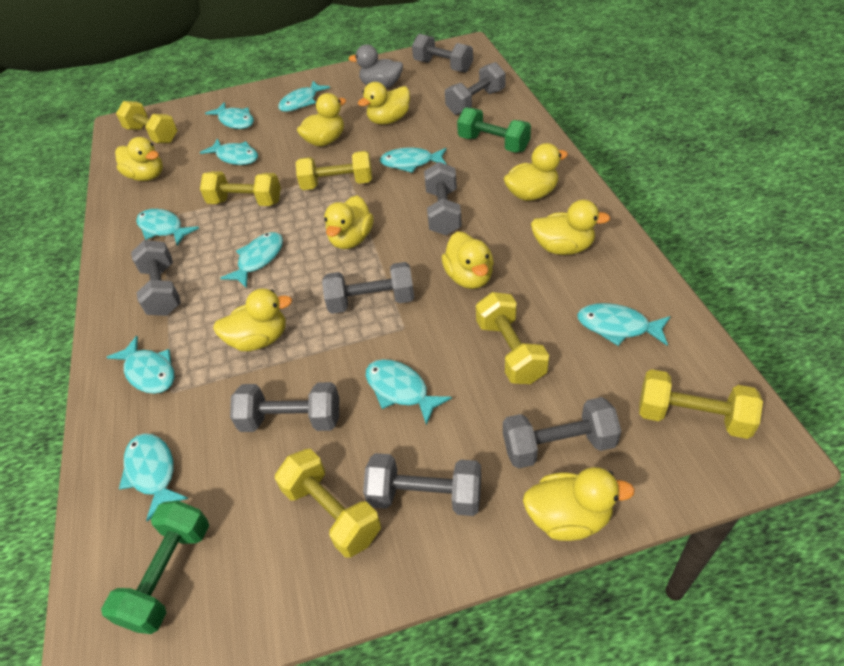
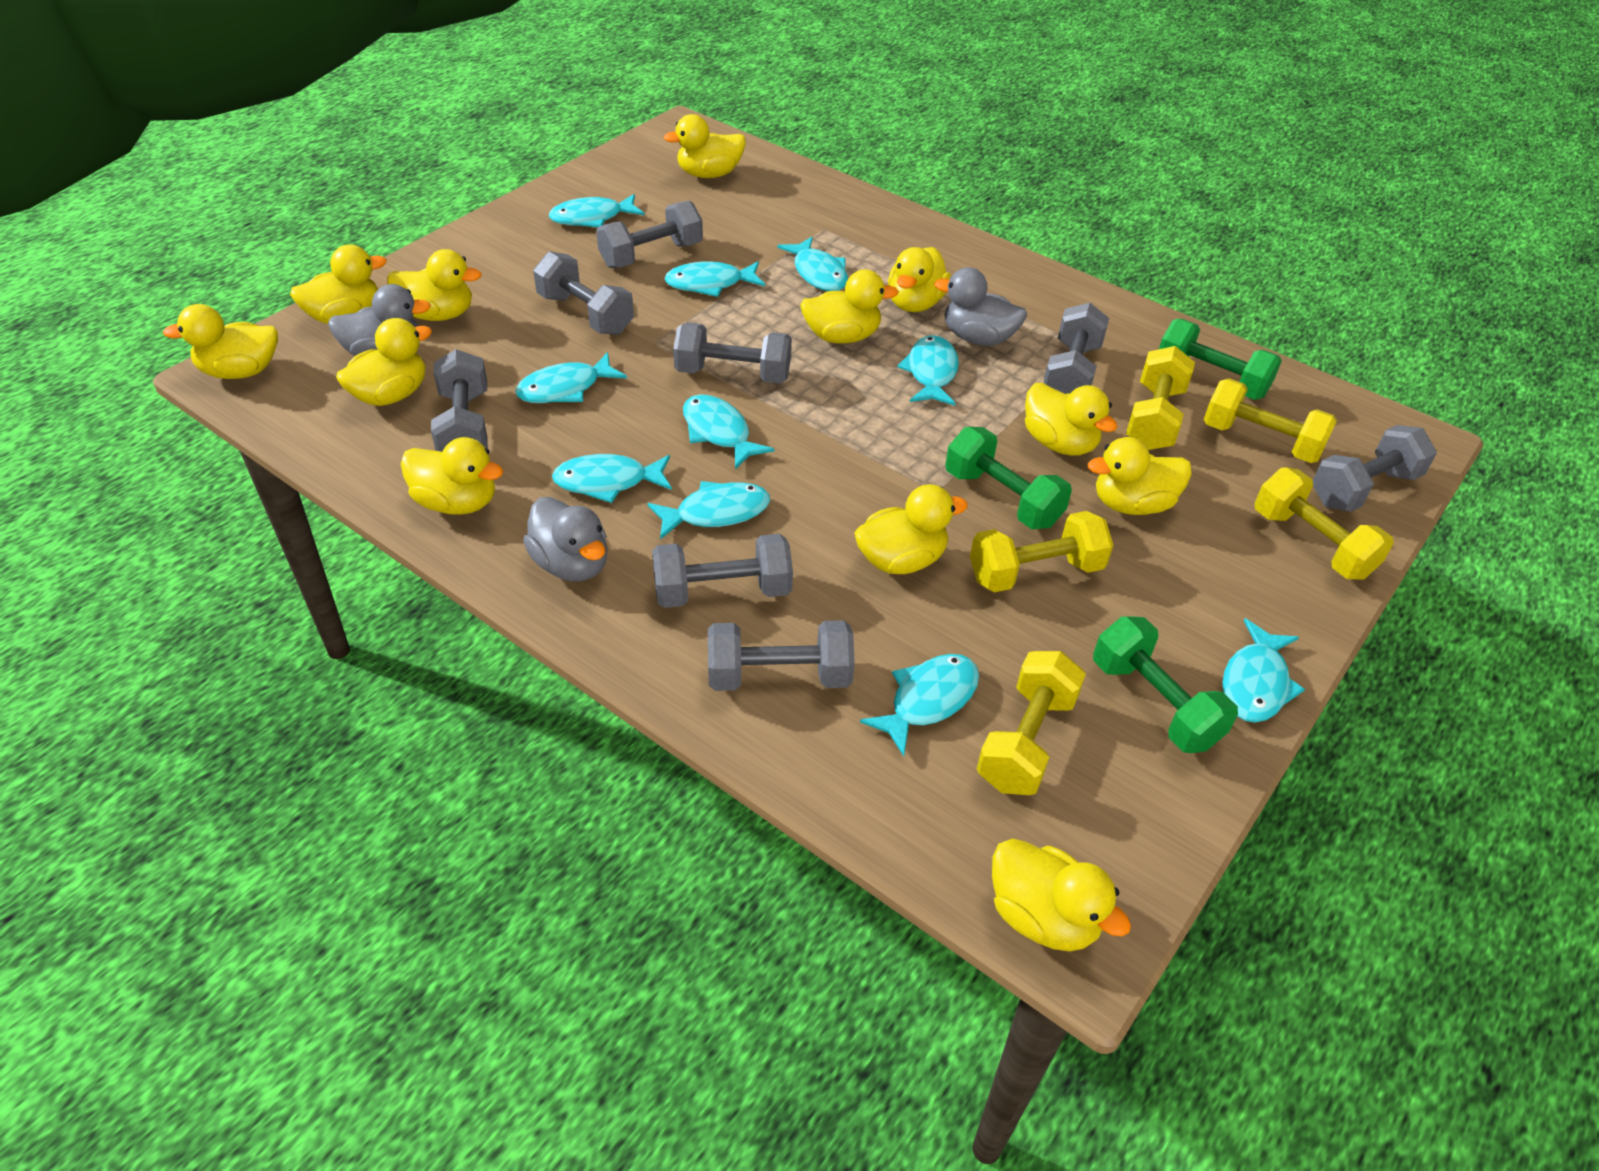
green dumbbell: [101,501,209,634] [457,107,531,153] = 2 -> [945,427,1072,529] [1093,616,1238,753] [1159,319,1282,400] = 3
grey duck: [349,44,403,88] = 1 -> [328,284,431,356] [523,497,608,582] [934,267,1027,346] = 3
yellow duck: [115,137,163,181] [213,289,292,351] [297,93,346,146] [324,195,374,249] [358,82,410,125] [442,231,494,289] [504,143,568,201] [523,467,635,541] [531,200,610,255] = 9 -> [163,304,278,379] [290,244,387,324] [336,318,432,406] [387,249,482,321] [401,437,503,515] [664,114,746,178] [800,269,899,344] [854,484,968,574] [888,247,951,312] [992,838,1131,951] [1025,383,1117,456] [1088,437,1192,515] = 12
yellow dumbbell: [116,101,177,143] [200,171,281,206] [275,449,381,558] [296,151,372,190] [476,292,549,384] [639,369,763,439] = 6 -> [970,511,1113,593] [977,651,1086,795] [1126,346,1195,450] [1204,378,1337,463] [1254,467,1394,579] = 5

